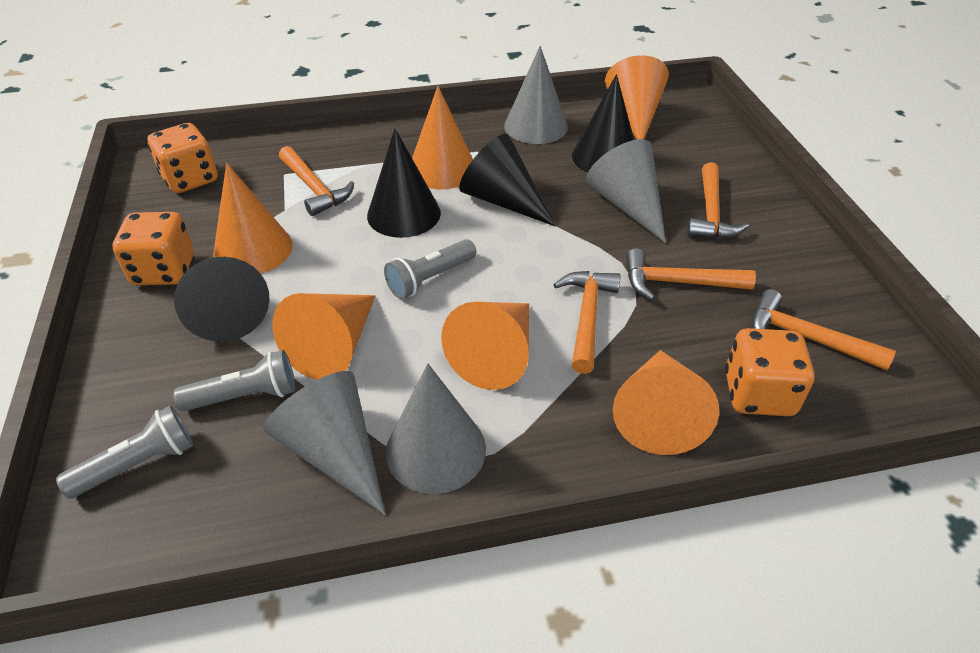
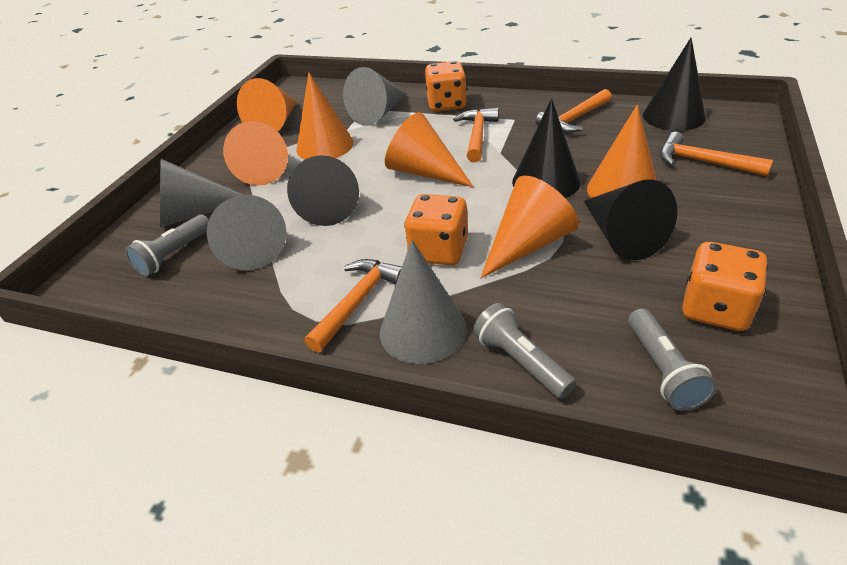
orange hammer: [279,146,354,216] [553,271,620,374] [626,248,756,300] [687,162,749,239] [752,289,896,371] = 5 -> [305,259,402,353] [453,108,499,162] [535,89,612,133] [660,132,773,176] = 4

